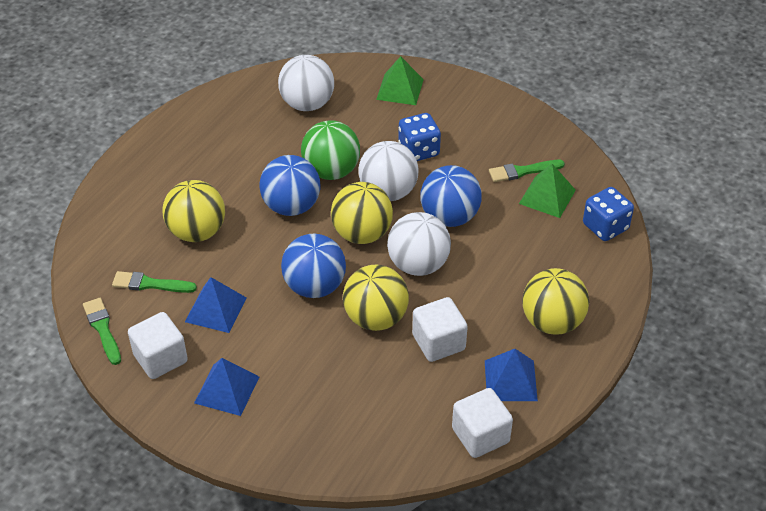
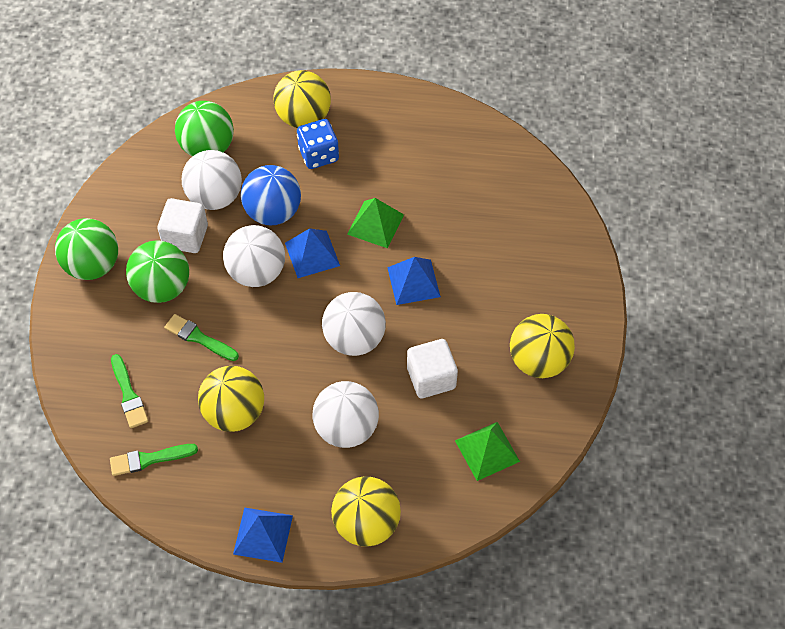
blue ball: [259,155,320,216] [281,234,346,298] [420,165,482,227] = 3 -> [241,165,301,225] = 1
blue dice: [398,113,441,161] [583,187,634,241] = 2 -> [297,119,339,169] = 1
green ball: [301,120,360,180] = 1 -> [55,218,118,280] [126,240,189,303] [175,101,234,157] = 3
white ball: [278,55,334,111] [358,141,419,201] [387,212,451,276] = 3 -> [182,150,242,210] [223,225,285,287] [312,381,379,448] [322,292,386,356] = 4
white cube: [128,312,188,379] [412,297,468,362] [452,388,513,458] = 3 -> [158,198,208,253] [407,339,458,398] = 2

